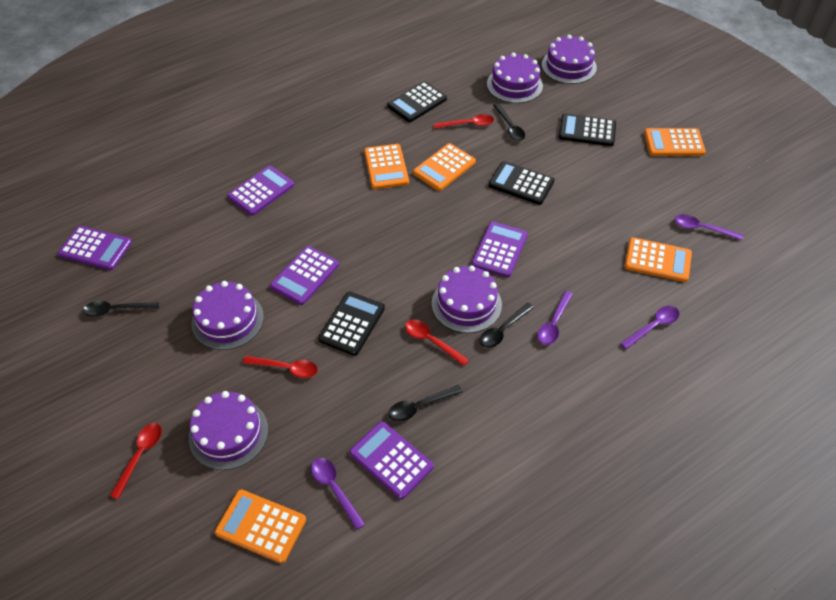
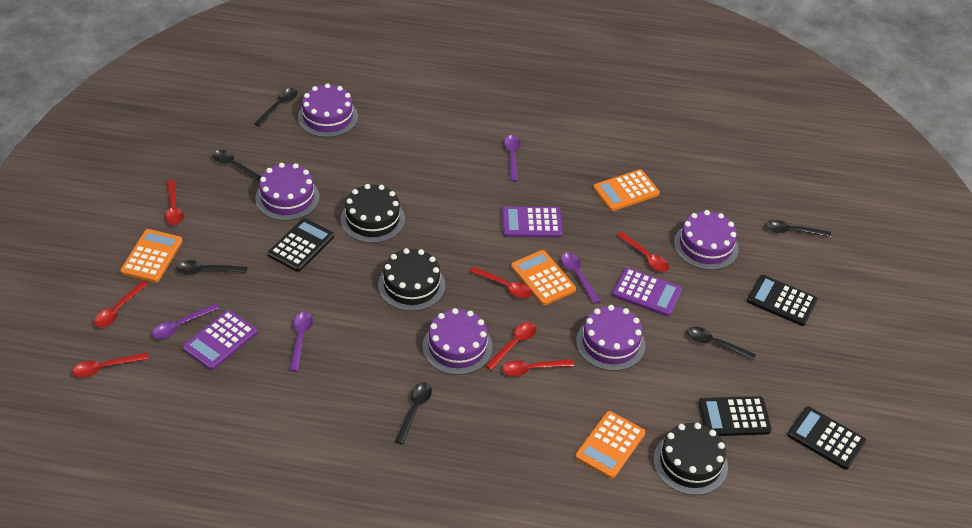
black cake: none = 0 -> [341,184,405,243] [378,248,445,311] [653,423,728,495] = 3
black spoon: [83,301,159,317] [388,385,463,422] [479,302,534,348] [493,103,525,141] = 4 -> [176,260,247,275] [212,150,261,182] [254,88,297,126] [395,382,432,444] [687,327,756,360] [765,220,831,237] = 6
orange calculator: [215,489,306,564] [364,144,409,189] [413,143,476,191] [624,237,692,282] [644,128,706,156] = 5 -> [120,229,183,283] [511,250,576,305] [575,411,645,479] [593,169,660,211] = 4
purple calculator: [58,226,132,270] [227,166,294,216] [270,246,339,305] [349,421,434,500] [471,221,528,277] = 5 -> [183,310,257,370] [502,206,563,238] [612,267,682,317] = 3
red spoon: [110,423,162,499] [243,356,318,378] [405,320,469,366] [434,114,494,129] = 4 -> [72,352,149,378] [94,281,148,328] [165,180,184,225] [470,267,532,298] [485,322,536,370] [502,359,574,376] [617,232,669,272] = 7

